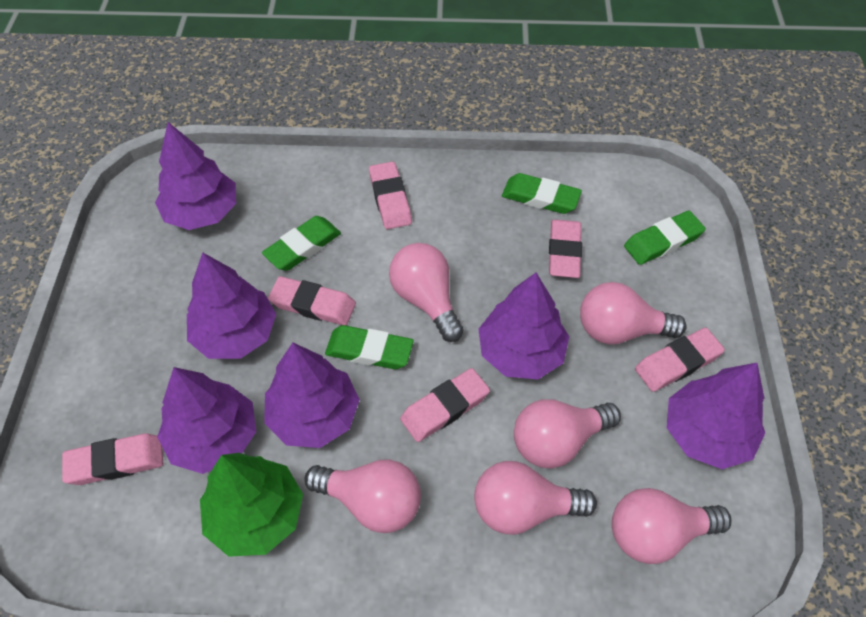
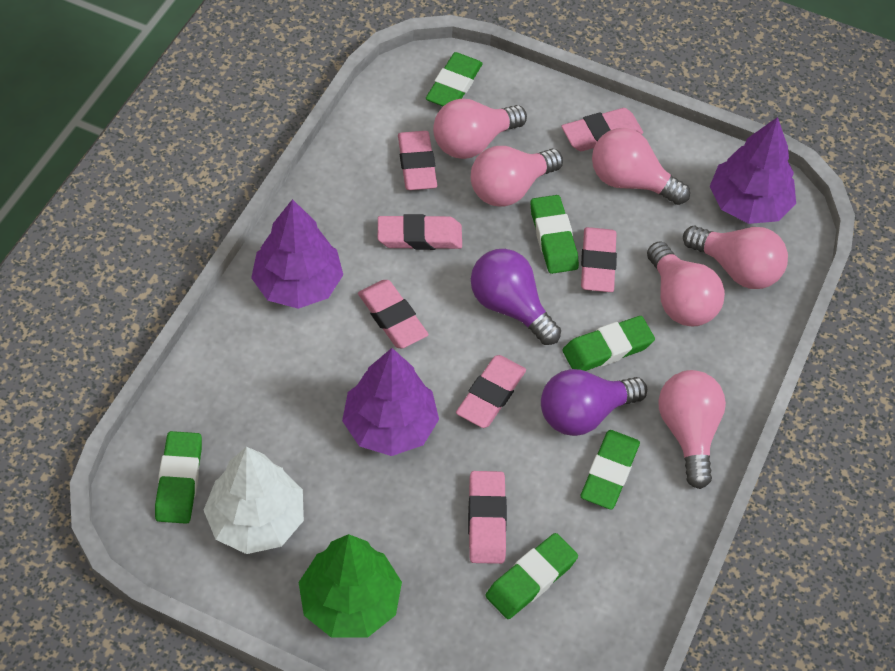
green eraser: [262,216,341,271] [325,325,414,369] [502,173,582,214] [624,211,706,265] = 4 -> [155,431,202,524] [426,52,483,106] [486,533,578,619] [530,195,579,274] [562,316,655,371] [581,430,640,509] = 6
pink eraser: [62,434,163,485] [268,276,356,325] [369,161,412,229] [400,368,490,442] [549,219,582,278] [635,328,725,392] = 6 -> [358,280,429,349] [378,214,462,250] [398,131,437,190] [456,355,526,428] [468,471,507,564] [561,108,643,151] [581,227,617,292] = 7
purple light bulb: none = 0 -> [471,249,561,345] [541,369,647,436] = 2
purple tree: [155,122,236,230] [157,367,256,474] [187,252,276,359] [264,343,360,448] [479,273,569,379] [667,363,765,469] = 6 -> [251,199,343,309] [342,348,439,456] [710,117,796,224] = 3
white tree: none = 0 -> [204,447,304,554] = 1

